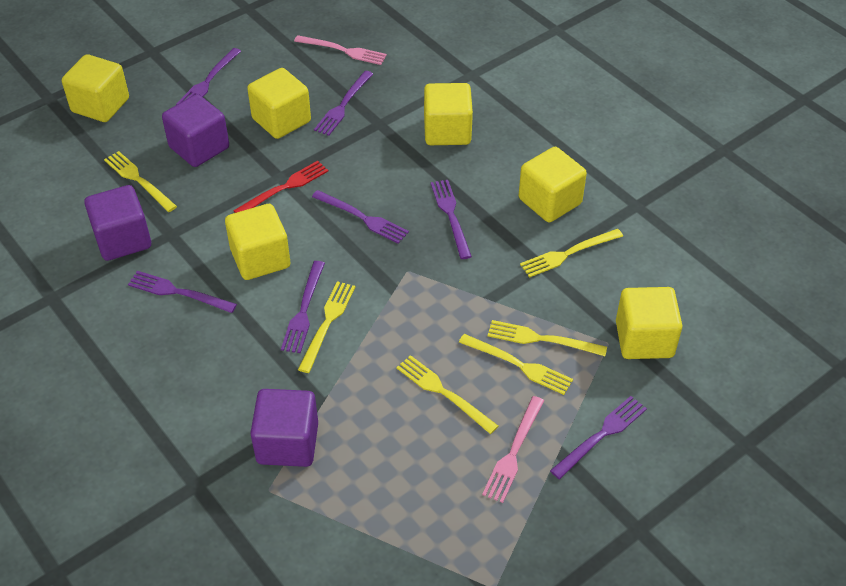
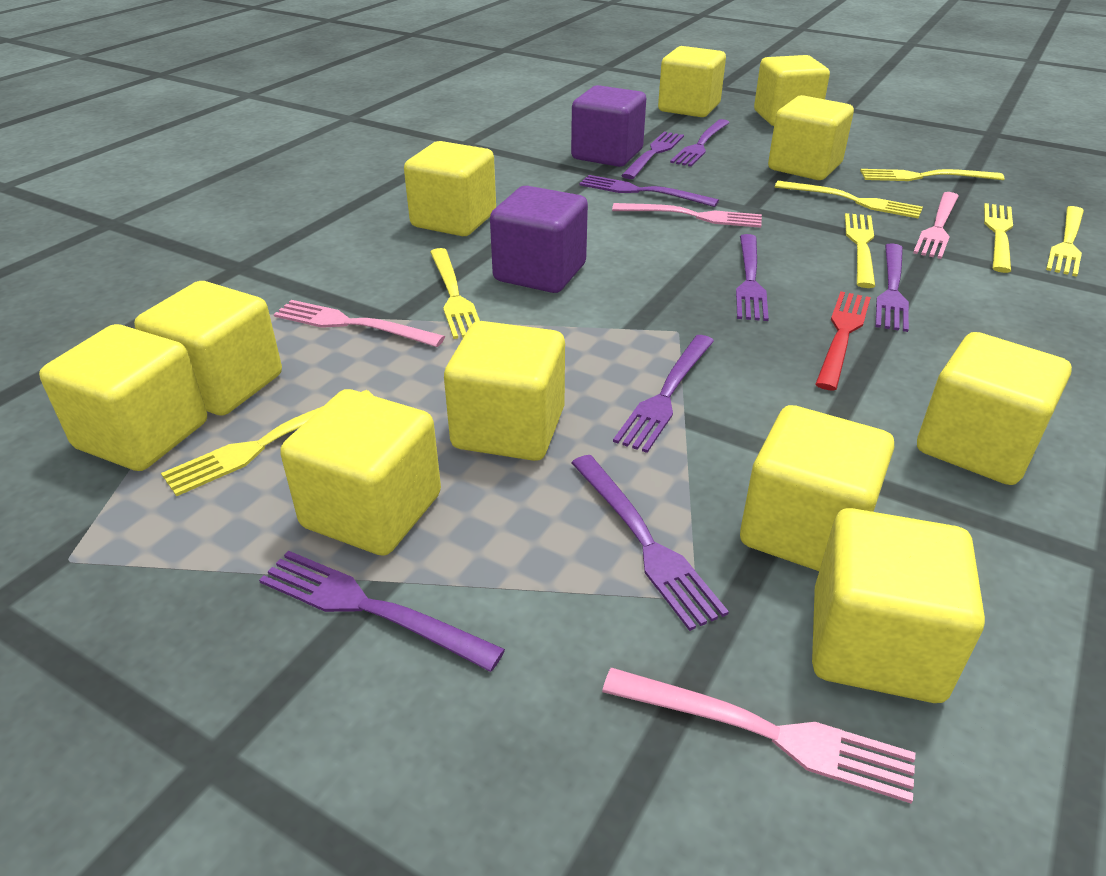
pink fork: [294,35,387,65] [482,396,544,503] = 2 -> [274,300,445,347] [602,668,915,804] [612,203,762,228] [913,192,959,259] = 4
purple cube: [84,185,151,261] [162,94,229,167] [250,389,318,467] = 3 -> [490,186,588,293] [571,85,646,167] = 2
purple fork: [128,271,237,313] [176,48,241,105] [281,261,325,353] [312,190,409,244] [314,71,373,136] [431,180,472,259] [550,396,647,479] = 7 -> [259,551,505,672] [571,455,729,631] [579,175,719,207] [613,335,714,453] [621,132,684,179] [670,119,730,167] [736,234,769,321] [875,243,909,332] = 8
yellow cube: [62,54,129,122] [225,204,290,280] [247,68,311,139] [424,83,473,145] [519,147,587,222] [616,287,682,359] = 6 -> [39,324,207,471] [134,281,282,416] [280,389,441,556] [404,141,496,236] [444,321,565,461] [658,46,726,117] [740,405,895,571] [754,55,830,126] [768,95,854,180] [812,508,985,703] [917,332,1072,485] = 11
yellow fork: [104,151,177,212] [298,281,355,373] [396,355,498,434] [459,334,573,395] [488,320,607,356] [520,229,623,278] = 6 -> [161,390,374,497] [430,248,480,339] [775,181,923,218] [845,213,875,288] [860,169,1004,181] [984,203,1013,273] [1046,206,1084,277] = 7

